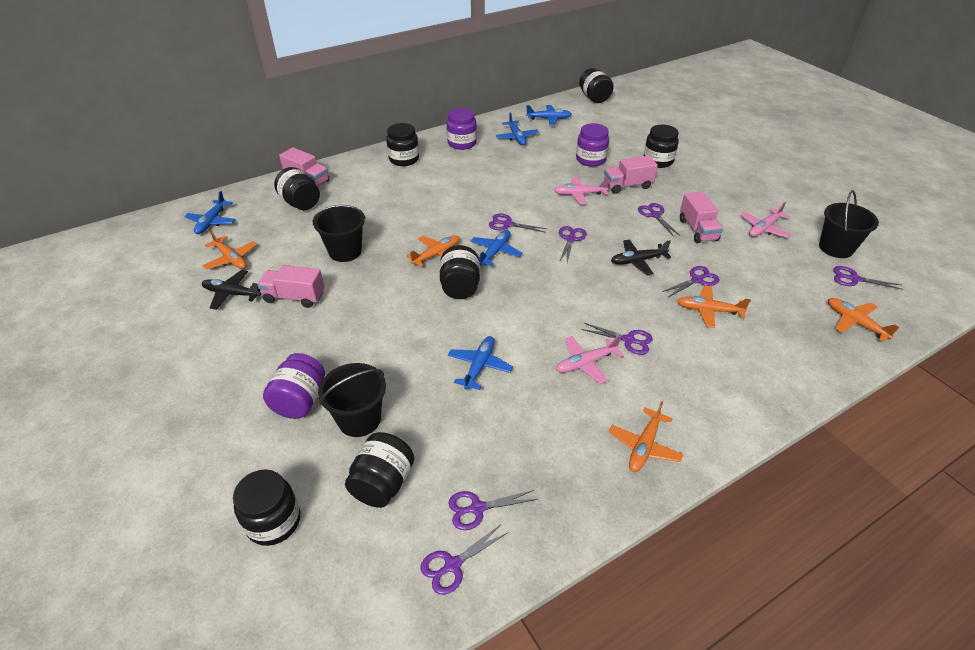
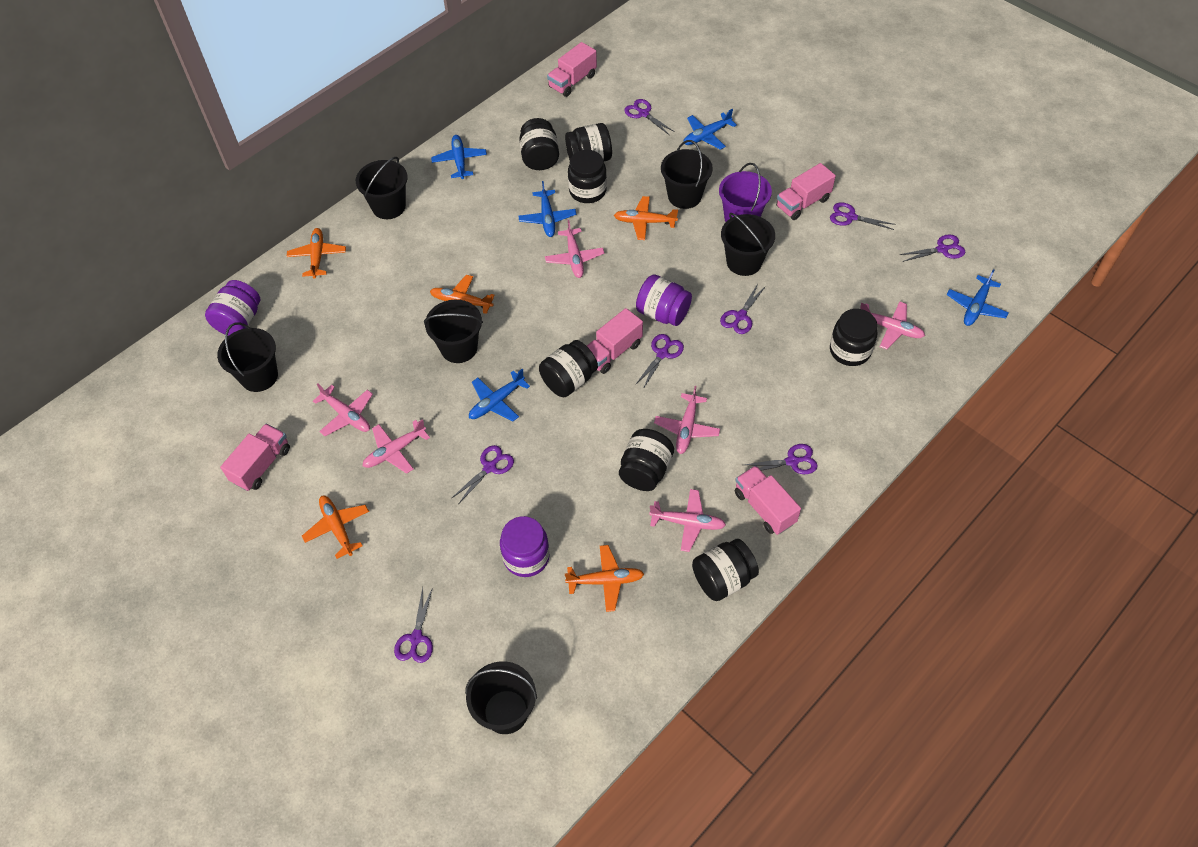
black bucket: [312,205,366,262] [318,363,386,437] [819,190,879,258] = 3 -> [217,322,278,392] [356,157,408,219] [424,300,483,363] [465,661,537,734] [661,140,713,209] [721,213,775,276] = 6
black plane: [202,270,261,310] [611,239,671,275] = 2 -> none = 0
pink plane: [554,177,610,205] [556,336,624,384] [740,202,791,238] = 3 -> [313,384,373,436] [363,419,430,474] [545,220,604,278] [649,489,726,552] [654,386,720,454] [860,301,925,349] = 6
pink truck: [257,265,324,308] [279,147,330,187] [604,156,658,194] [680,191,723,243] = 4 -> [220,424,290,491] [547,42,597,97] [587,308,643,374] [735,465,801,535] [776,163,836,220] = 5
purple bucket: none = 0 -> [719,163,772,222] = 1

